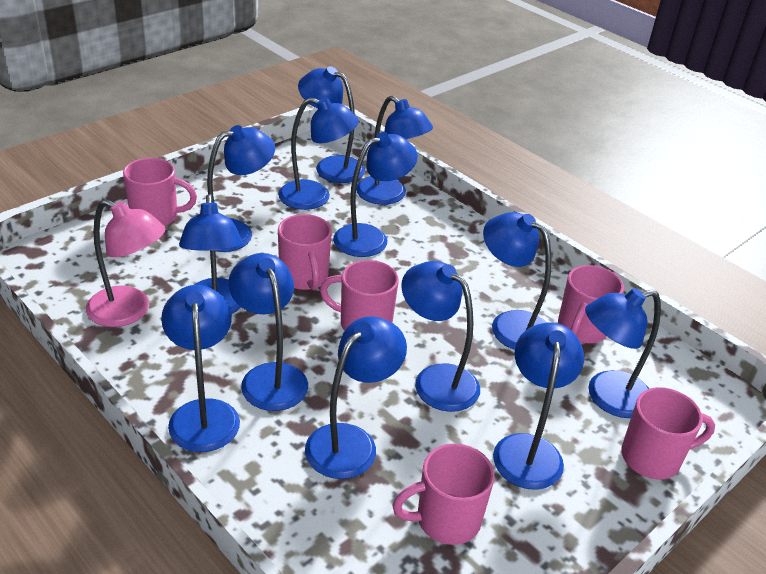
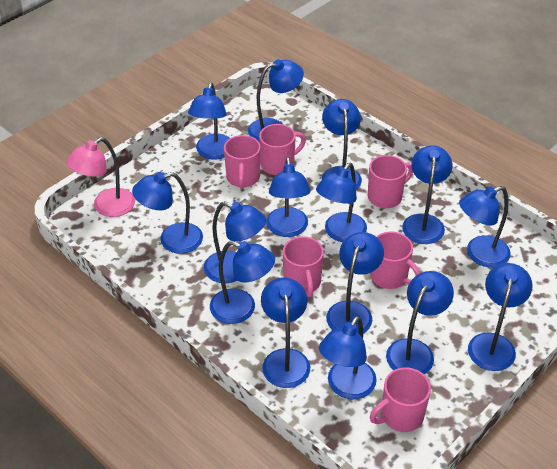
blue lamp: [161,285,240,452] [179,194,242,314] [207,125,275,252] [229,253,308,411] [278,97,359,210] [298,66,365,183] [305,316,407,479] [333,132,418,257] [356,96,433,205] [401,261,480,412] [483,212,551,350] [493,322,584,490] [585,288,661,418] = 13 -> [132,172,203,254] [188,82,230,160] [204,201,266,283] [210,241,275,324] [248,59,304,141] [261,277,310,388] [266,157,311,237] [316,163,367,242] [319,316,377,400] [322,99,362,190] [326,232,384,334] [386,271,454,374] [402,145,453,244] [459,186,511,268] [468,263,533,371] = 15

